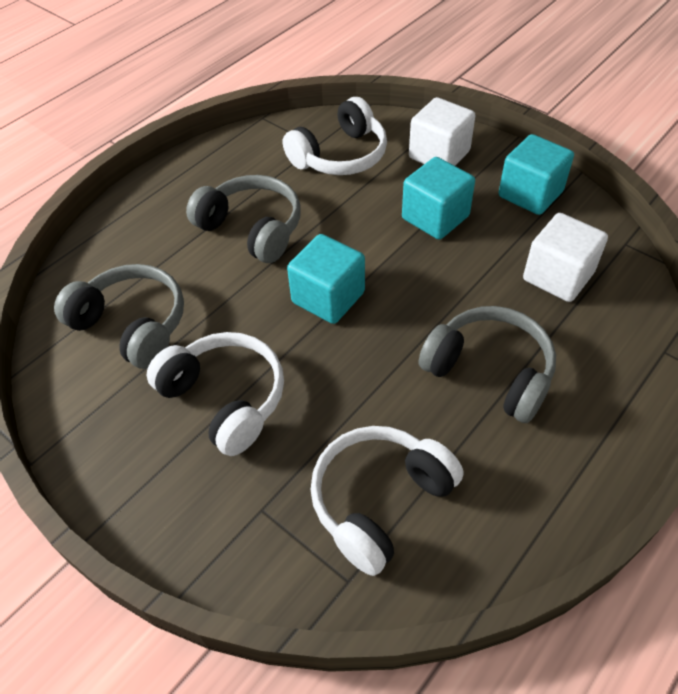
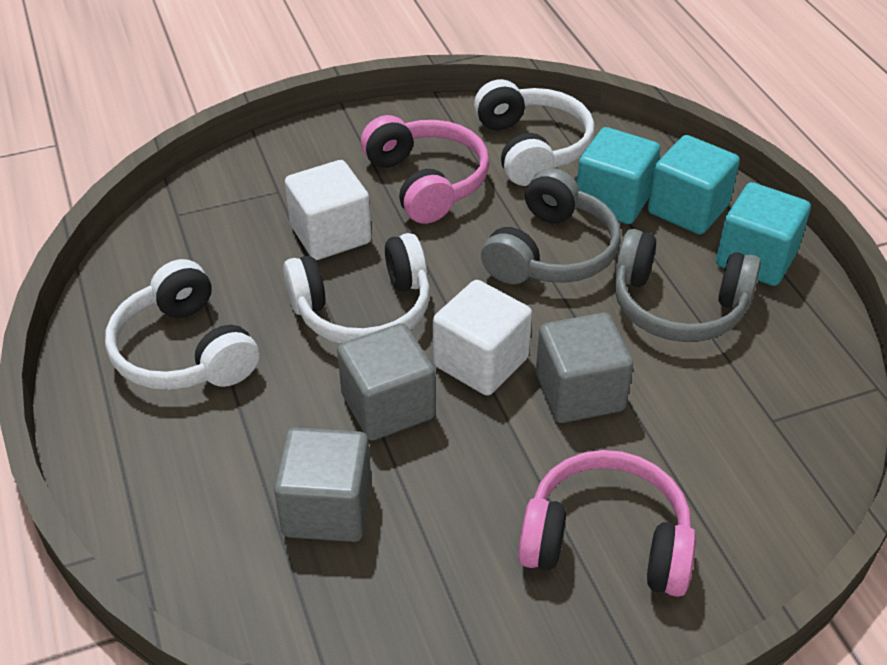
grey cube: none = 0 -> [274,427,371,542] [337,323,436,441] [536,313,633,423] = 3
grey headphones: [54,264,184,369] [186,175,301,263] [419,306,556,423] = 3 -> [481,168,621,284] [615,229,761,342] = 2
pink headphones: none = 0 -> [361,115,489,224] [518,450,696,597] = 2

